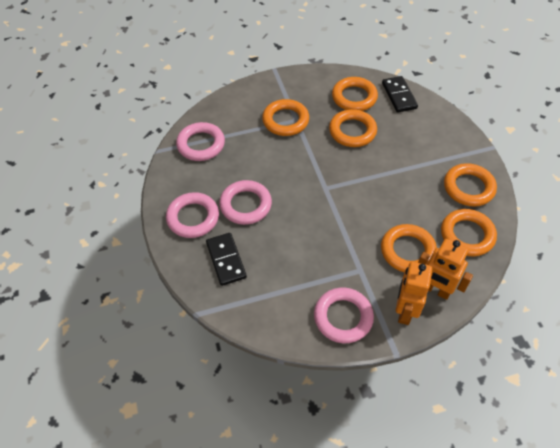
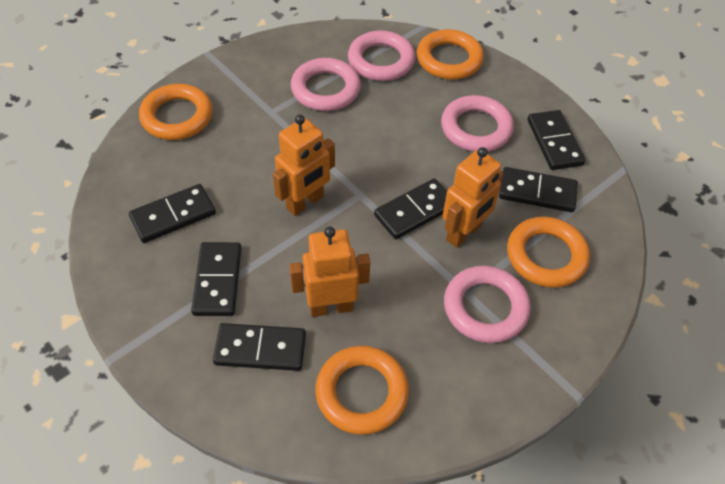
black domino: [206,233,247,286] [382,76,418,113] = 2 -> [129,184,216,243] [191,242,241,316] [213,323,306,371] [374,178,447,239] [499,167,578,212] [527,110,585,170] = 6
orange ring: [262,99,309,136] [329,109,377,147] [332,77,378,111] [381,224,437,272] [441,209,497,256] [444,163,497,207] = 6 -> [139,84,213,140] [315,346,409,435] [417,29,484,80] [507,217,590,288] = 4
orange robot: [396,262,432,325] [418,239,473,300] = 2 -> [273,114,335,216] [289,227,370,317] [443,147,503,248] = 3

